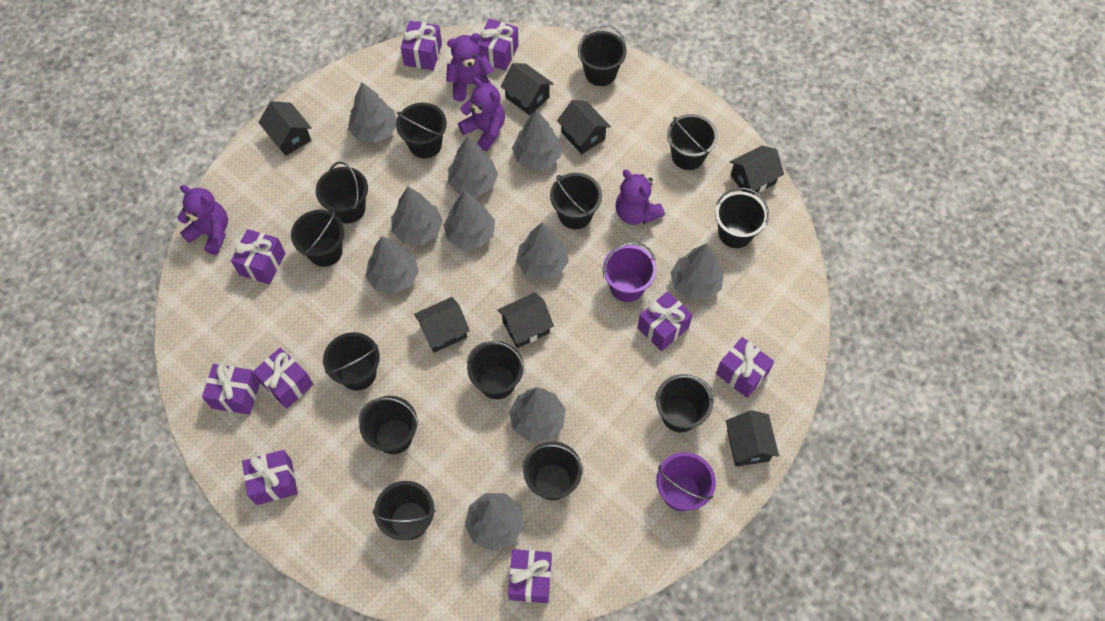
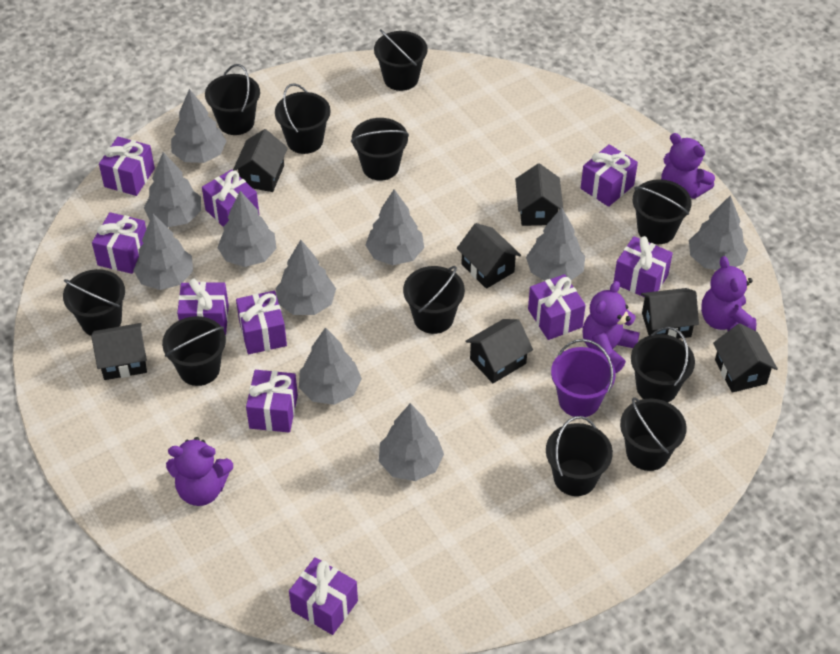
black bucket: [291,210,345,267] [316,162,368,223] [323,332,380,391] [359,396,419,454] [373,481,435,540] [396,103,447,158] [467,341,524,399] [522,441,583,500] [550,173,602,229] [578,24,627,86] [655,374,714,432] [667,114,718,170] [715,188,769,248] = 13 -> [63,269,125,336] [162,316,226,386] [205,64,260,135] [275,83,331,154] [351,118,409,181] [374,29,428,91] [403,266,465,334] [546,416,613,496] [620,397,687,471] [631,327,695,402] [633,179,692,244] = 11
purple bucket: [603,242,657,302] [656,452,716,511] = 2 -> [551,339,615,417] = 1
purple gift: [202,364,260,415] [231,229,285,284] [242,450,298,505] [253,348,313,409] [401,21,442,70] [478,19,519,71] [508,549,552,603] [637,291,693,351] [716,337,774,398] = 9 -> [92,212,146,274] [99,137,155,196] [177,279,229,335] [202,169,259,227] [236,291,287,354] [246,370,298,432] [289,557,358,635] [528,274,586,340] [581,144,638,207] [613,236,673,297] = 10

